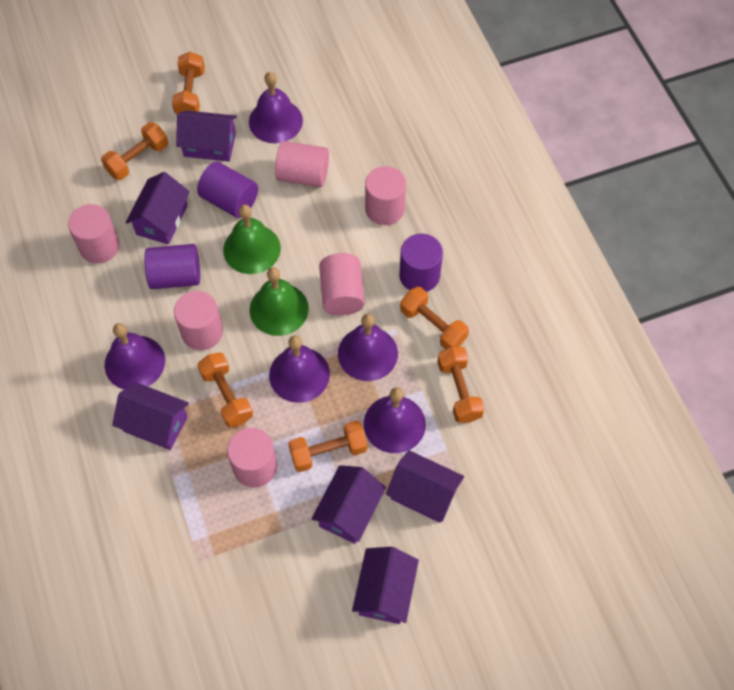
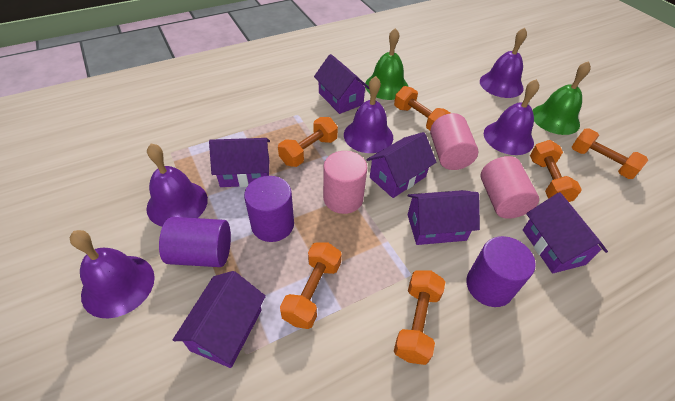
pink cylinder: [68,204,120,264] [174,291,223,350] [227,428,277,487] [275,141,329,187] [319,253,365,316] [365,166,406,225] = 6 -> [323,151,368,214] [430,113,478,170] [480,156,539,219] = 3

